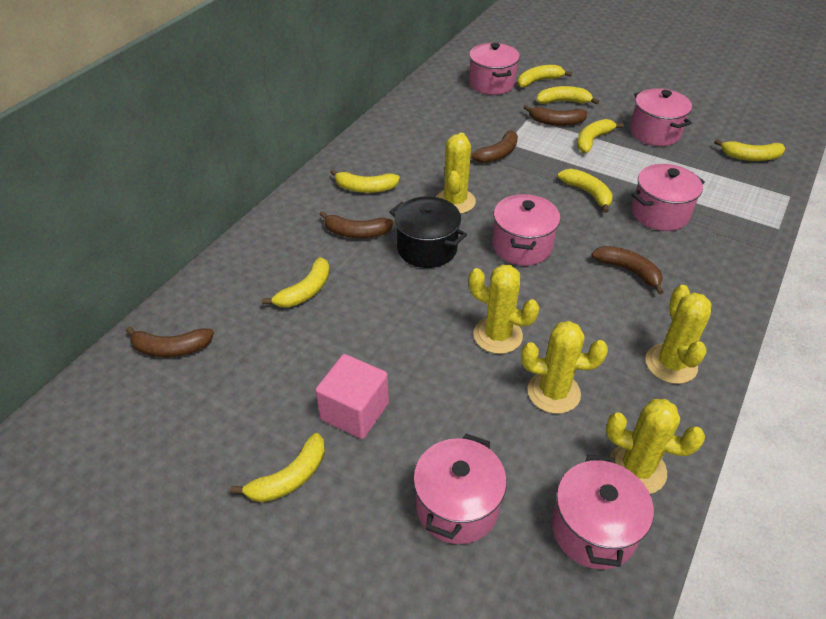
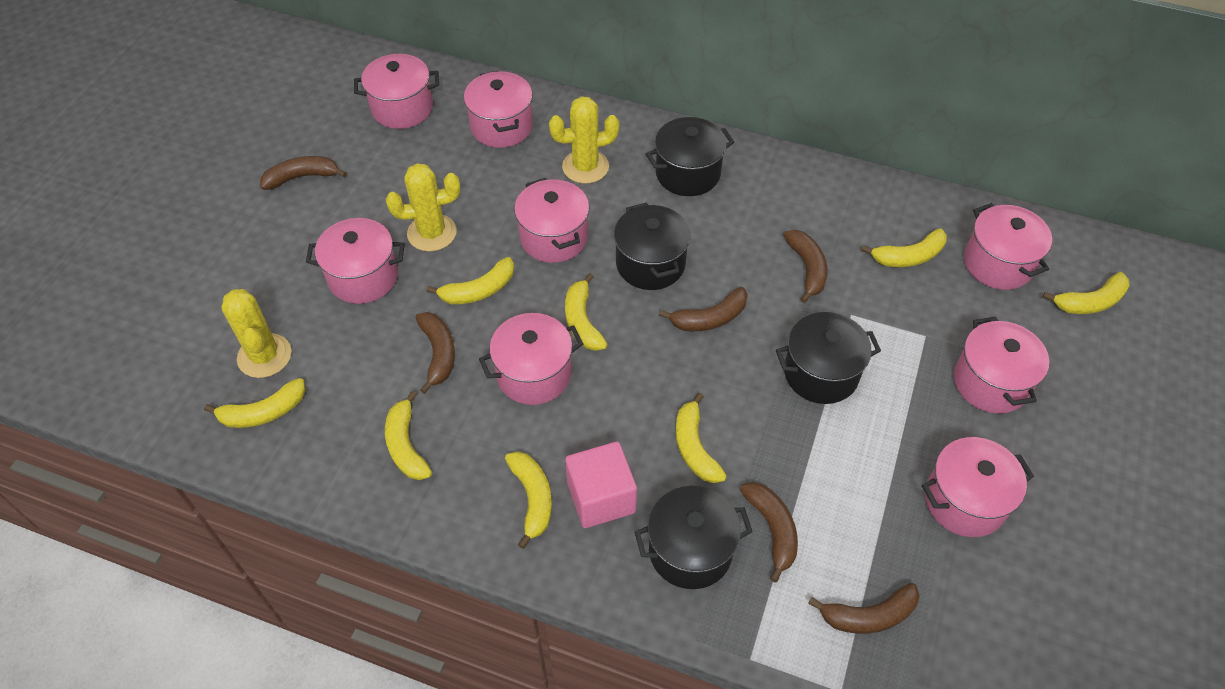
black pot: [390,196,467,268] = 1 -> [614,203,690,290] [635,486,753,589] [646,117,734,196] [776,312,881,404] = 4
brown banana: [125,326,214,357] [320,211,394,238] [470,130,518,163] [523,105,588,126] [591,246,663,294] = 5 -> [260,156,347,190] [416,312,455,394] [659,287,748,331] [740,482,798,582] [783,230,828,303] [808,583,920,634] = 6
pink pot: [413,434,507,544] [469,43,520,95] [492,194,560,266] [552,454,654,569] [630,88,692,146] [631,164,705,231] = 6 -> [306,218,405,304] [354,54,439,129] [464,71,533,148] [479,313,583,405] [514,178,590,263] [922,437,1034,537] [954,317,1049,414] [964,203,1052,290] = 8
yellow cactus: [436,133,476,214] [469,264,539,354] [521,321,608,414] [606,399,705,494] [645,285,712,384] = 5 -> [221,289,292,378] [386,163,460,252] [549,96,619,184] = 3

